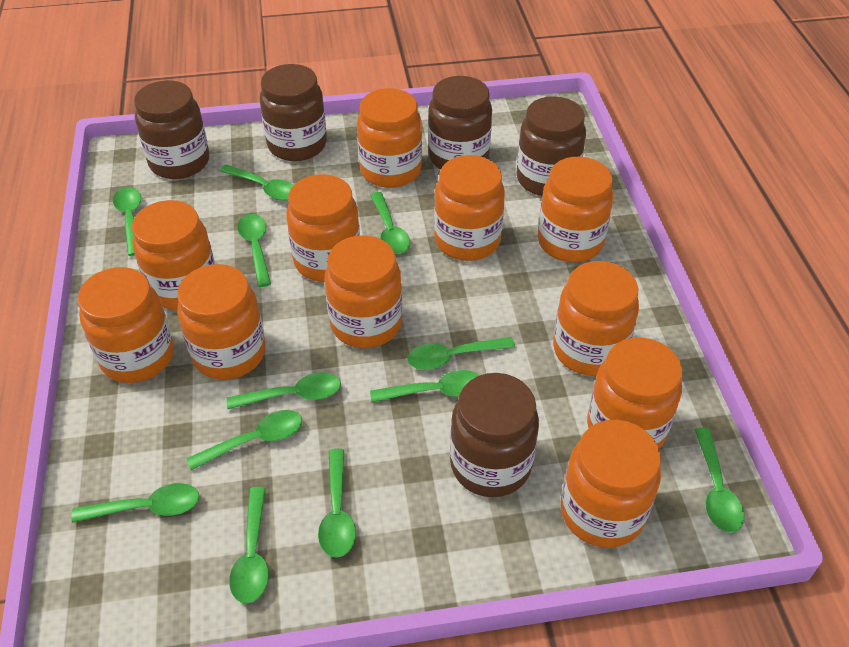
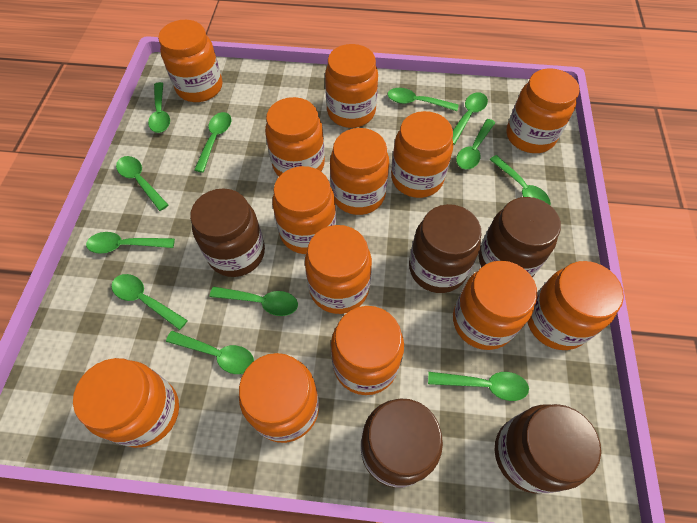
orange jar: [78,267,174,383] [132,200,215,310] [177,264,265,380] [286,174,360,282] [325,235,402,348] [357,88,422,188] [434,155,505,261] [538,157,614,262] [553,261,639,376] [561,420,661,548] [587,337,682,448] = 11 -> [73,358,179,448] [158,20,222,102] [239,353,319,443] [265,97,325,176] [272,166,336,254] [305,225,372,314] [325,44,378,128] [330,128,389,215] [331,306,404,395] [391,111,453,198] [453,261,537,350] [506,68,580,153] [527,261,624,350] = 13

